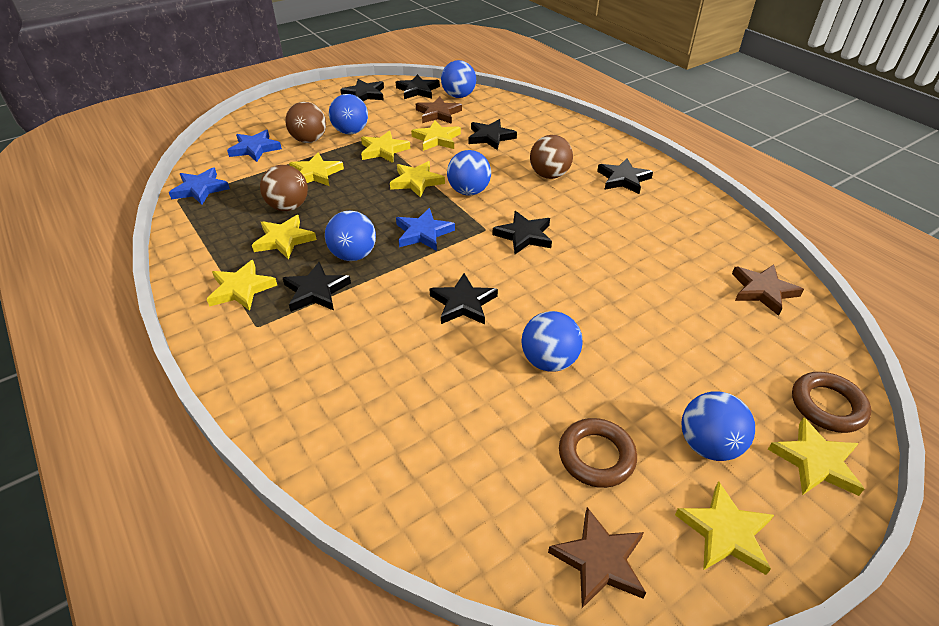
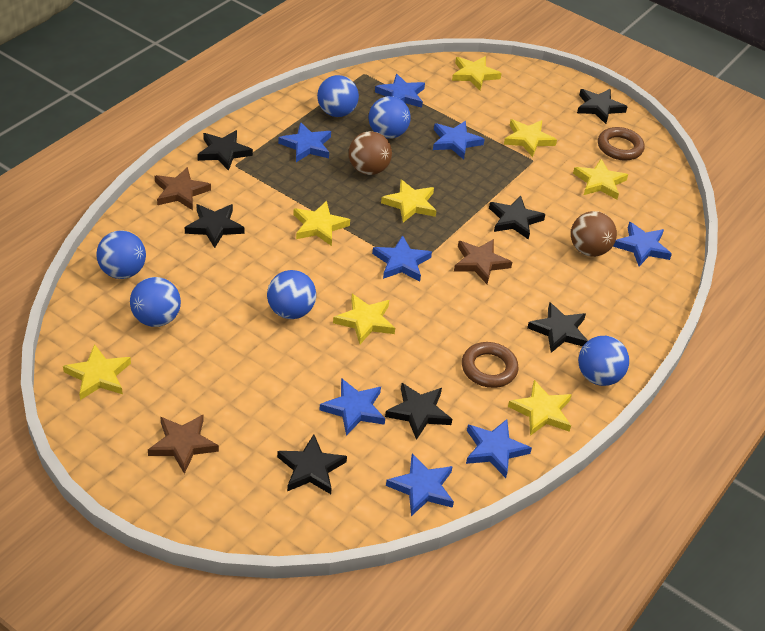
blue star: [169,167,230,205] [227,130,282,162] [396,208,455,251] = 3 -> [278,122,331,162] [319,378,385,436] [372,235,432,281] [375,74,425,108] [386,454,454,516] [433,121,485,160] [466,419,532,478] [613,222,672,266] = 8
brown ball: [260,165,308,211] [285,102,326,143] [530,135,573,179] = 3 -> [349,131,392,175] [571,211,617,257] = 2

